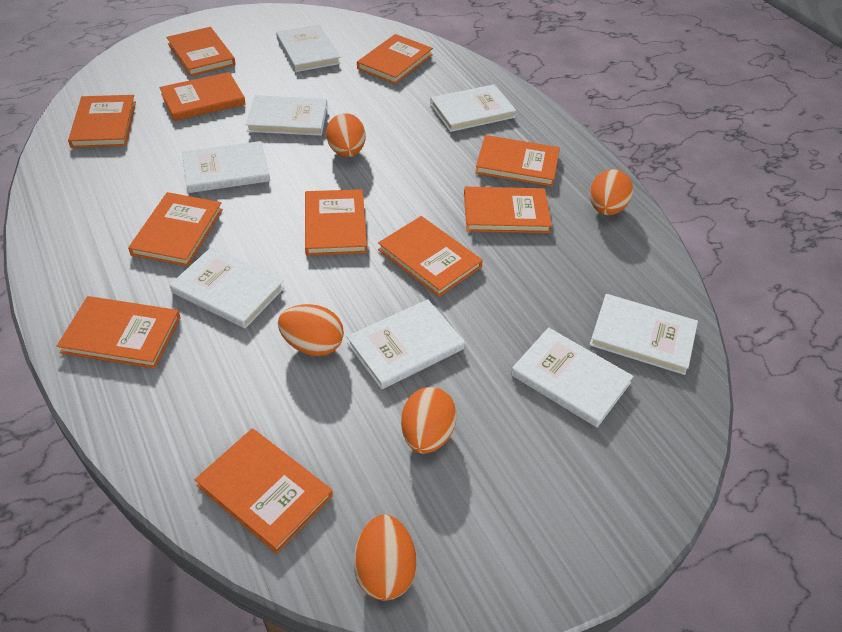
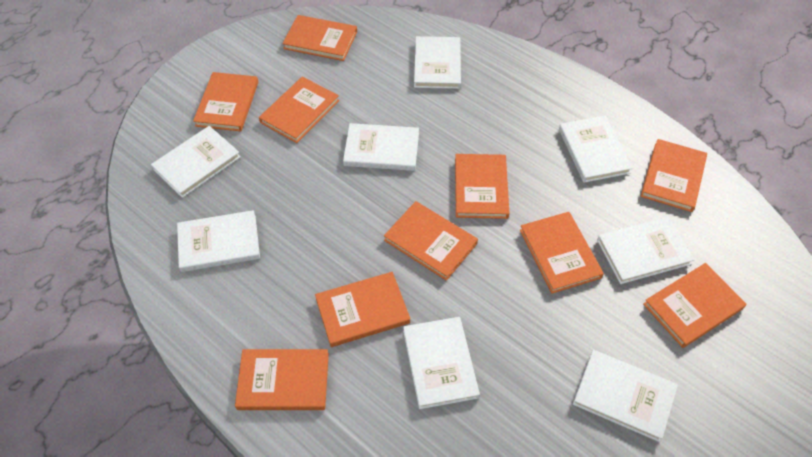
orange book: [57,296,181,369] [68,95,136,148] [128,192,223,267] [160,72,246,121] [166,27,236,76] [194,428,333,554] [305,189,367,256] [357,34,433,84] [378,216,483,297] [464,187,552,233] [475,135,560,187] = 11 -> [193,72,258,131] [235,349,329,410] [259,77,339,143] [282,15,357,61] [315,272,410,347] [384,201,478,281] [455,154,509,219] [520,212,604,294] [641,139,707,212] [643,263,746,348] = 10
orange egg: [278,304,344,356] [326,113,366,157] [354,514,416,601] [401,387,457,454] [590,169,633,215] = 5 -> none = 0

